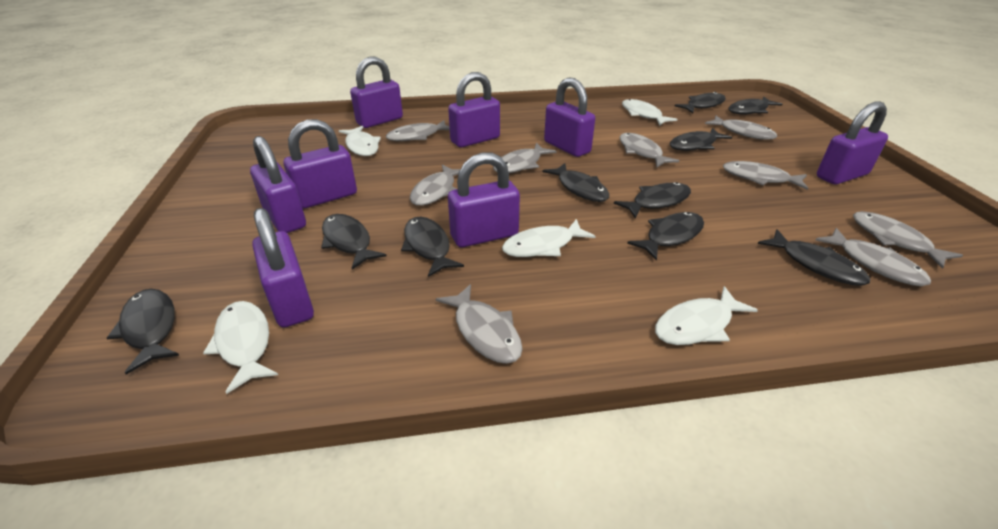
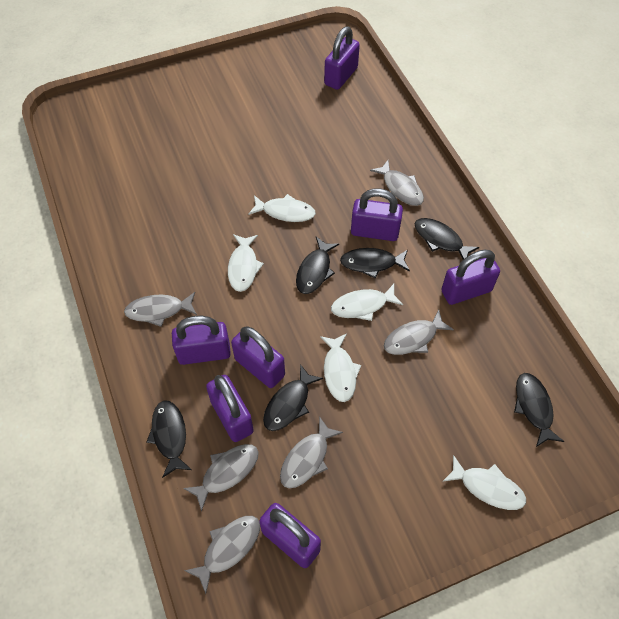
black fish: [107,289,179,375] [321,214,387,270] [401,217,464,277] [542,163,609,202] [614,182,691,219] [627,212,704,260] [670,128,732,151] [675,92,726,113] [728,97,782,114] [758,229,870,286] = 10 -> [147,401,192,478] [263,364,323,431] [296,237,339,294] [340,248,410,279] [415,218,479,260] [514,373,564,447] = 6
grey fish: [386,120,450,141] [410,164,460,206] [436,284,523,364] [493,143,557,173] [619,133,679,167] [705,116,777,140] [723,161,808,190] [815,228,931,286] [853,211,963,269] = 9 -> [124,292,197,327] [183,444,259,512] [184,516,260,594] [280,416,343,489] [370,160,424,206] [384,310,454,355] = 6
purple padlock: [250,136,306,233] [252,208,314,328] [284,119,357,208] [350,57,403,128] [448,72,500,147] [448,152,520,247] [544,78,595,157] [817,101,888,185] = 8 -> [172,316,231,365] [206,375,254,442] [231,326,285,388] [259,503,321,568] [324,26,360,90] [351,188,403,241] [441,249,500,305] = 7

